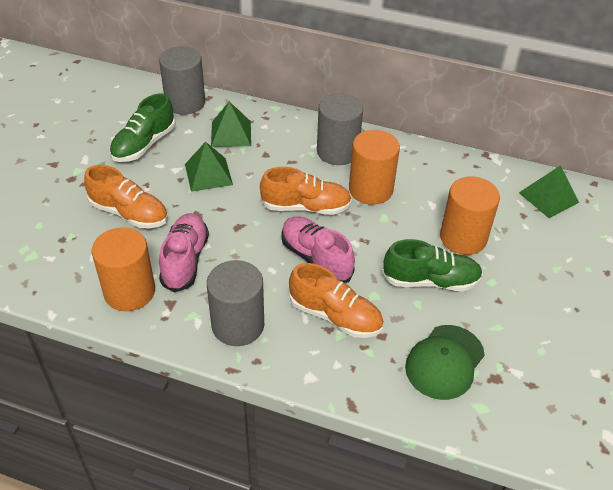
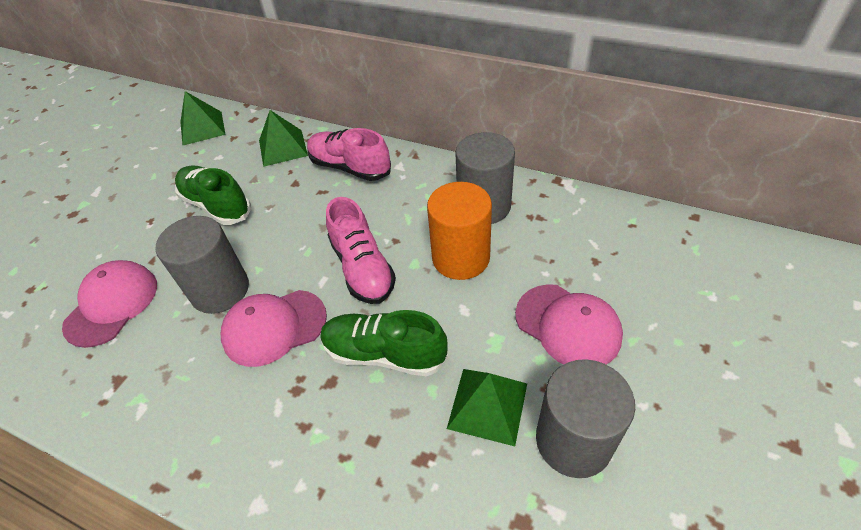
green cap: [405,325,485,400] = 1 -> none = 0
orange cylinder: [92,227,155,311] [349,130,400,205] [440,177,500,255] = 3 -> [427,182,492,280] = 1
orange shoe: [84,165,168,228] [260,167,352,215] [289,263,383,338] = 3 -> none = 0
pink cap: none = 0 -> [62,260,157,348] [221,290,327,367] [515,284,623,364] = 3

